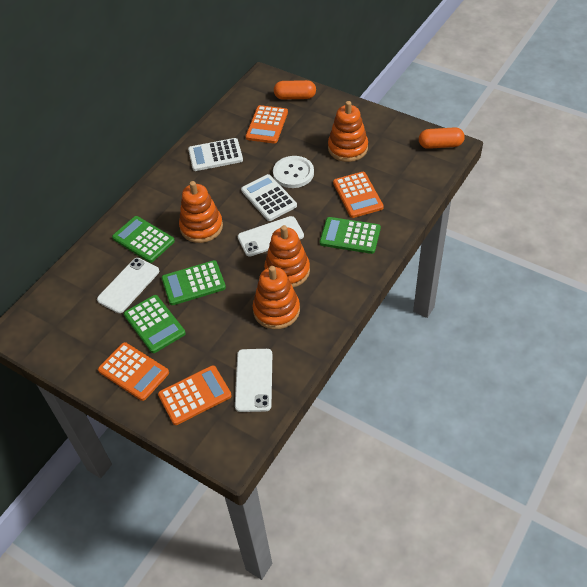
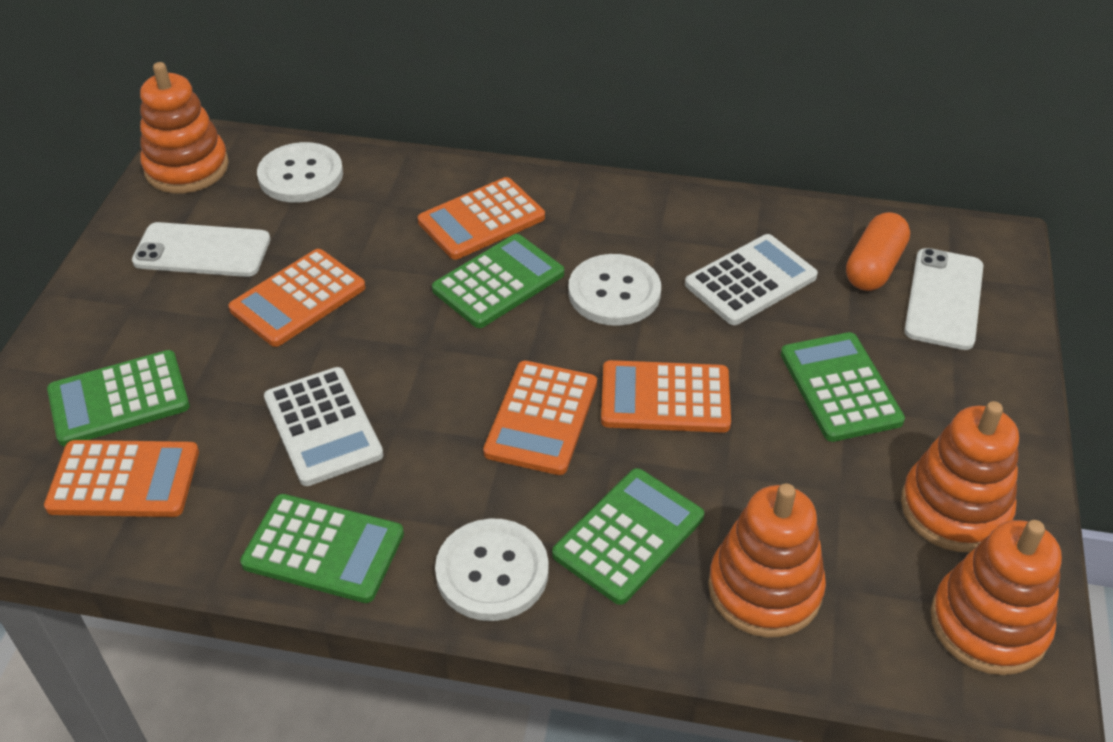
green calculator: [112,216,175,263] [124,295,186,353] [162,260,226,305] [320,217,381,254] = 4 -> [47,350,190,446] [240,494,404,603] [432,234,564,328] [552,468,704,605] [781,332,905,442] = 5
orange calculator: [98,342,169,401] [158,365,232,425] [246,105,288,144] [333,172,384,218] = 4 -> [44,440,199,517] [229,249,366,347] [418,177,545,260] [483,361,597,475] [601,360,731,433] = 5
orange capsule: [274,80,316,100] [419,127,465,149] = 2 -> [846,212,910,291] = 1
white button: [273,156,314,188] = 1 -> [257,142,343,203] [435,518,549,621] [568,254,661,326] = 3
white phone: [97,258,159,313] [235,349,272,412] [238,216,304,257] = 3 -> [132,222,270,277] [904,248,983,350] = 2

